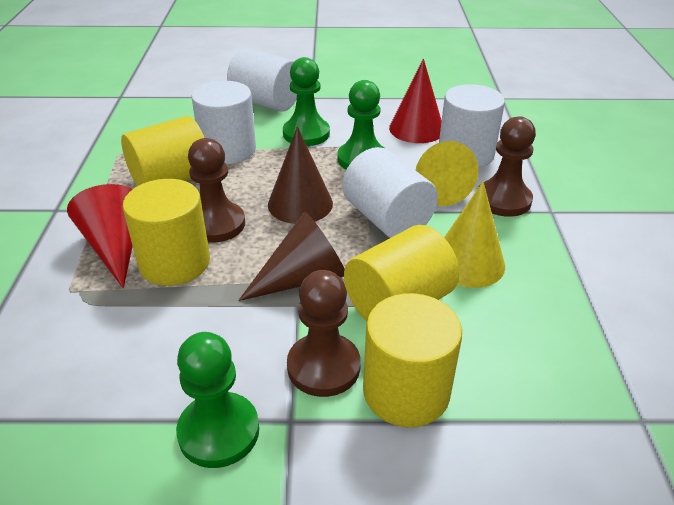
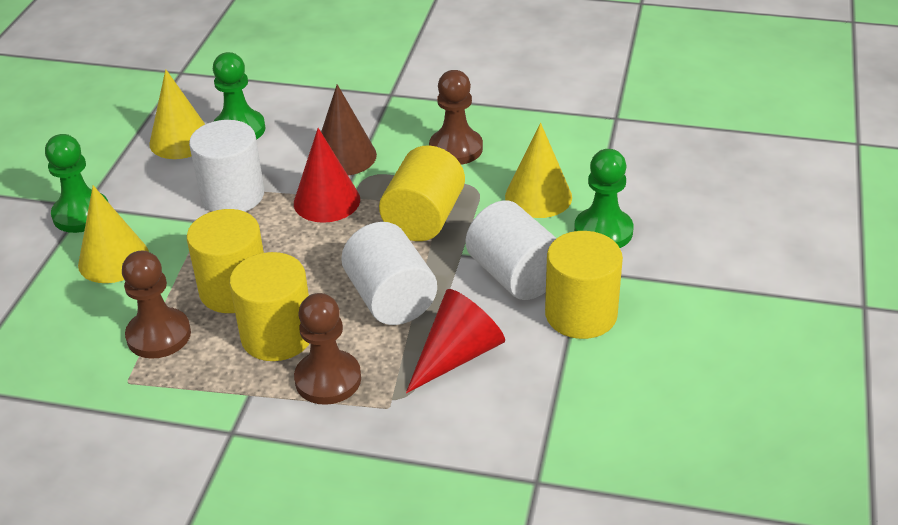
brown cone: [238,212,345,301] [268,126,333,224] = 2 -> [321,84,377,175] = 1
white cylinder: [191,81,256,164] [227,48,297,112] [342,147,438,238] [439,84,505,168] = 4 -> [189,120,264,212] [341,222,437,325] [466,200,556,300] = 3
yellow cone: [416,141,478,206] [444,181,505,288] = 2 -> [78,185,149,283] [149,69,205,159] [505,123,572,218] = 3

